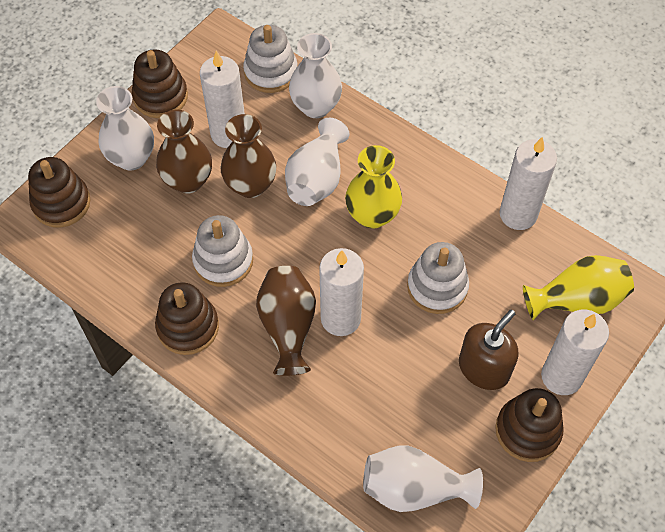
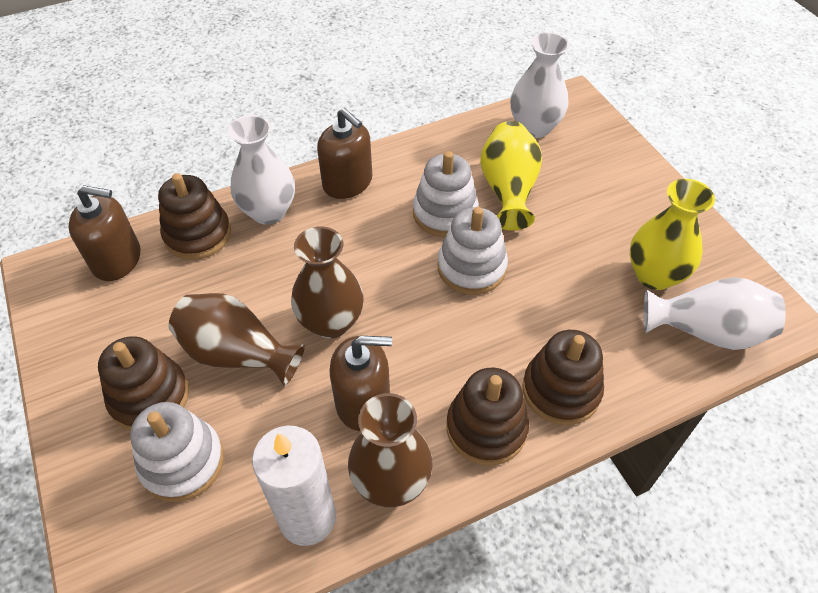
brown soap dispenser: [459,310,519,390] = 1 -> [68,185,140,281] [317,108,372,199] [330,336,392,431] = 3
white candle: [200,51,245,148] [319,248,364,336] [500,137,557,230] [541,310,609,395] = 4 -> [252,426,336,546] = 1
white vase: [96,86,154,170] [285,118,350,206] [289,33,342,118] [363,446,483,512] = 4 -> [228,115,295,225] [510,32,569,138] [644,277,786,350] = 3

